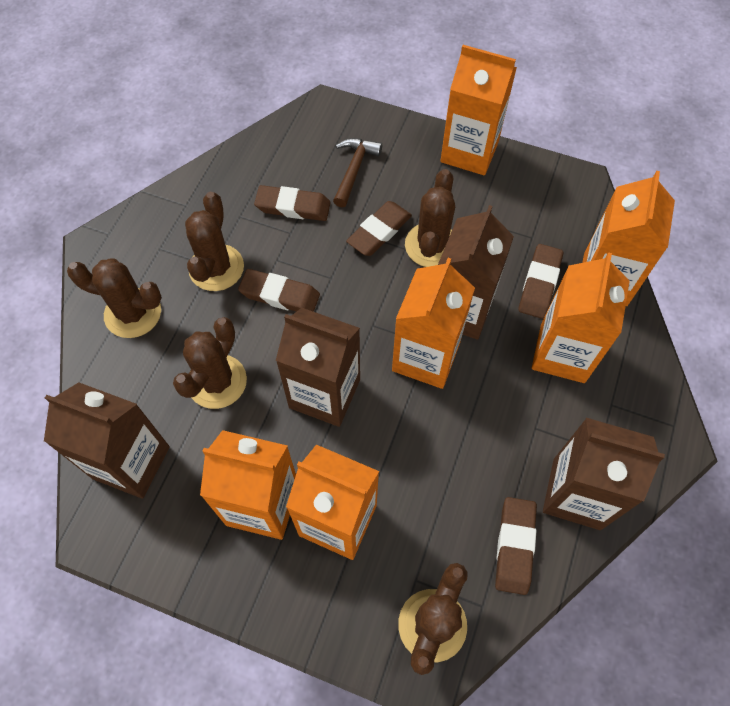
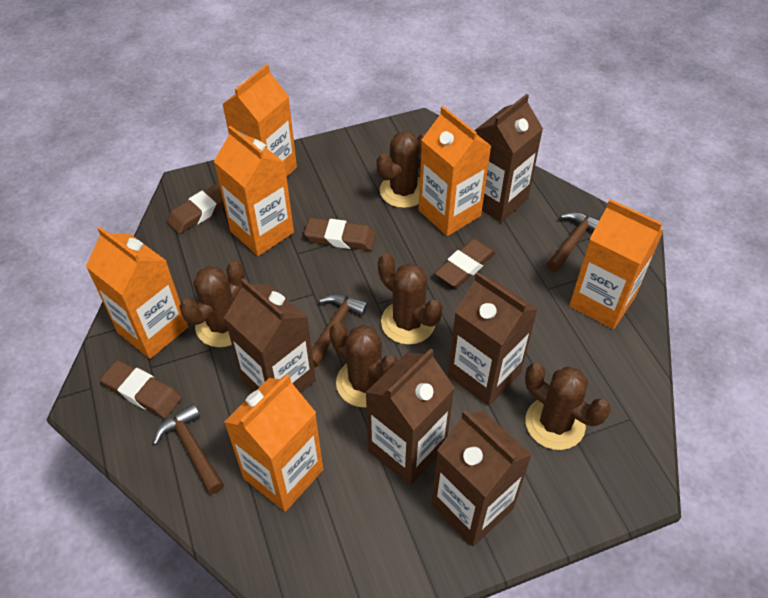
brown carton: [44,382,170,499] [276,308,360,427] [438,205,514,340] [543,418,665,530] = 4 -> [224,278,316,393] [365,349,455,485] [431,410,532,547] [448,272,538,406] [474,94,543,222] = 5
brown eraser: [238,269,320,312] [254,185,331,221] [346,201,412,256] [495,497,537,595] [518,244,563,319] = 5 -> [100,360,182,418] [167,183,225,234] [304,218,376,251] [435,238,496,288] = 4
brown hammer: [333,138,382,207] = 1 -> [153,404,224,494] [312,294,368,367] [547,212,600,272] = 3

